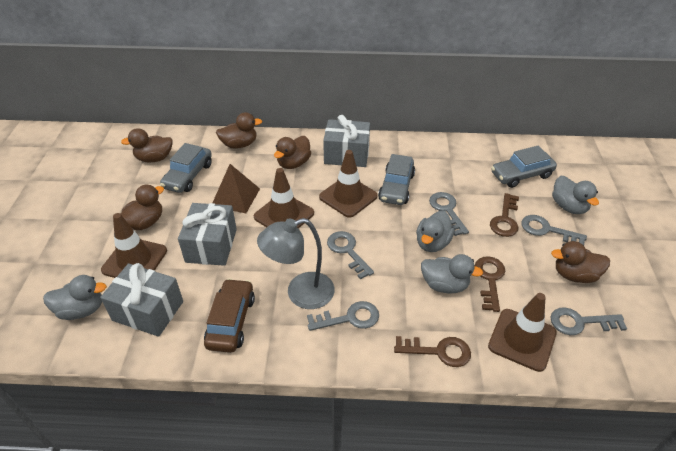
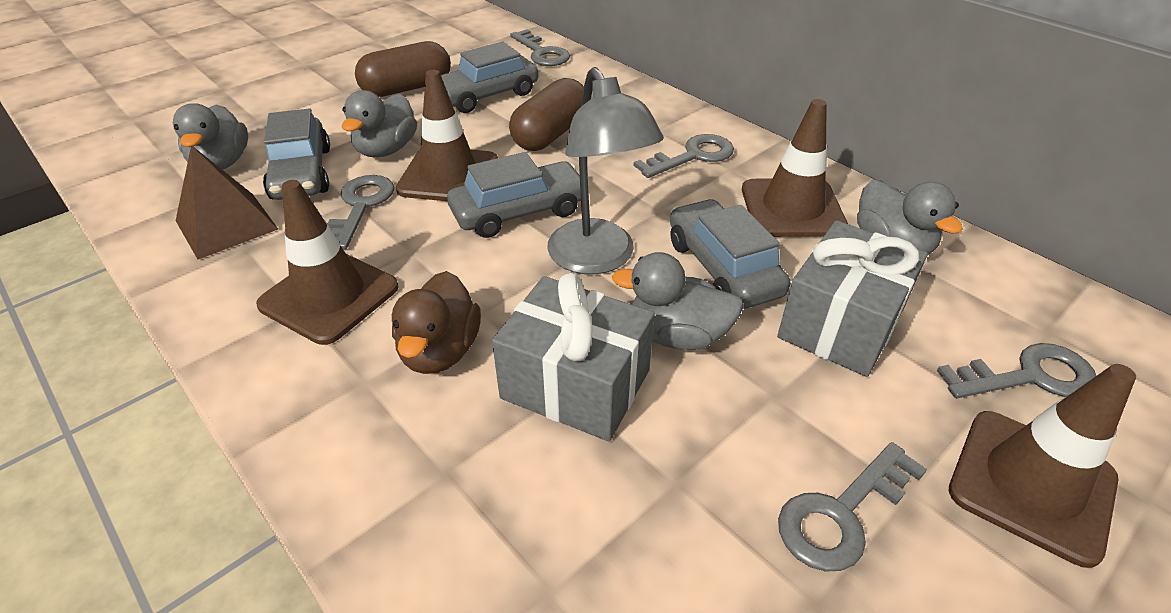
brown capsule: none = 0 -> [355,41,451,97] [509,78,584,151] = 2
brown car: [204,278,255,353] = 1 -> none = 0
brown duck: [120,185,164,230] [121,128,173,163] [216,112,262,149] [274,136,311,169] [551,241,610,283] = 5 -> [392,271,481,374] = 1
brown key: [394,336,471,367] [475,256,505,312] [490,193,519,237] = 3 -> none = 0
grey car: [160,143,212,193] [378,154,415,205] [491,145,557,188] = 3 -> [263,108,330,200] [441,42,538,113] [447,152,589,238] [670,199,790,309] = 4
grey gift: [100,263,183,337] [178,203,237,266] [323,115,370,167] = 3 -> [492,273,655,441] [777,220,928,377] = 2

